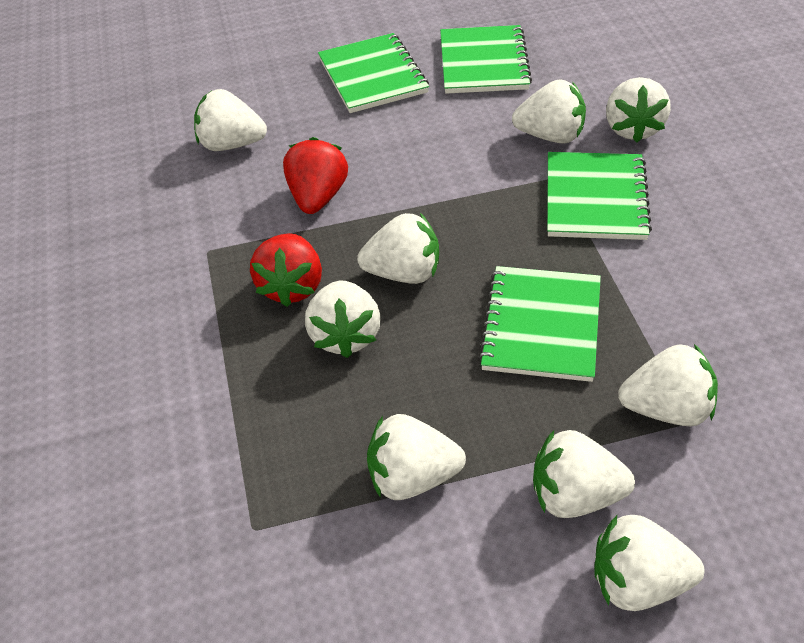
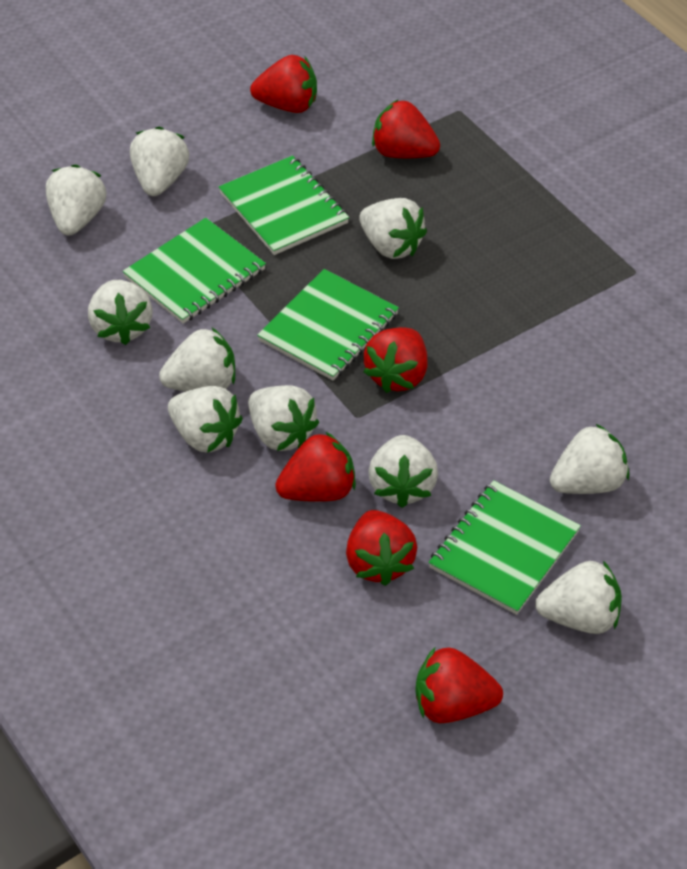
red strawberry: [250,233,322,307] [283,137,348,214] = 2 -> [250,55,317,113] [275,431,356,502] [346,510,417,586] [363,327,427,393] [372,100,440,158] [415,647,503,723] = 6
white strawberry: [194,89,267,151] [305,281,381,358] [357,213,439,284] [367,414,466,500] [512,79,586,144] [533,430,635,518] [594,515,705,611] [606,77,671,142] [618,344,718,426] = 9 -> [46,164,106,235] [88,280,153,345] [130,126,189,196] [159,328,235,391] [168,386,243,453] [248,385,320,451] [359,198,427,259] [369,435,438,508] [535,561,622,634] [550,424,629,494] = 10

